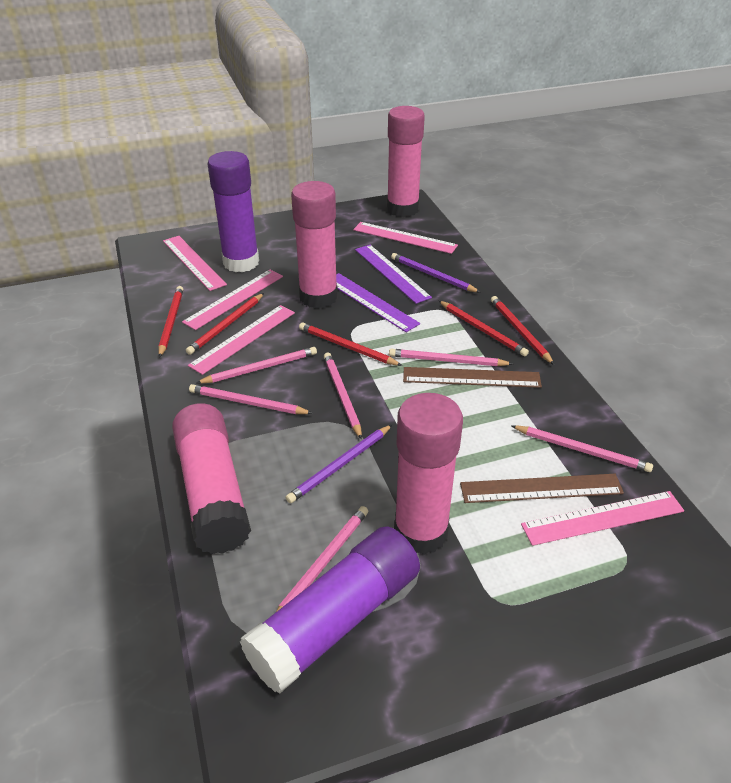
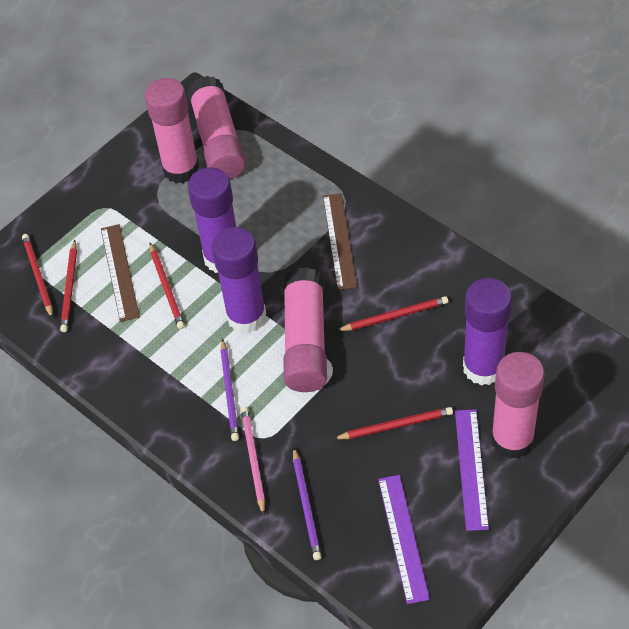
pink pencil: [189,384,313,414] [196,347,317,384] [275,506,368,613] [324,353,362,440] [389,349,513,366] [512,425,653,472] = 6 -> [241,407,265,515] = 1
pink ruler: [163,236,227,291] [182,270,283,330] [188,305,295,375] [353,222,458,254] [521,491,684,546] = 5 -> none = 0
purple glue stick: [208,151,259,272] [240,526,420,694] = 2 -> [188,167,236,273] [212,227,266,333] [463,278,512,386] = 3

